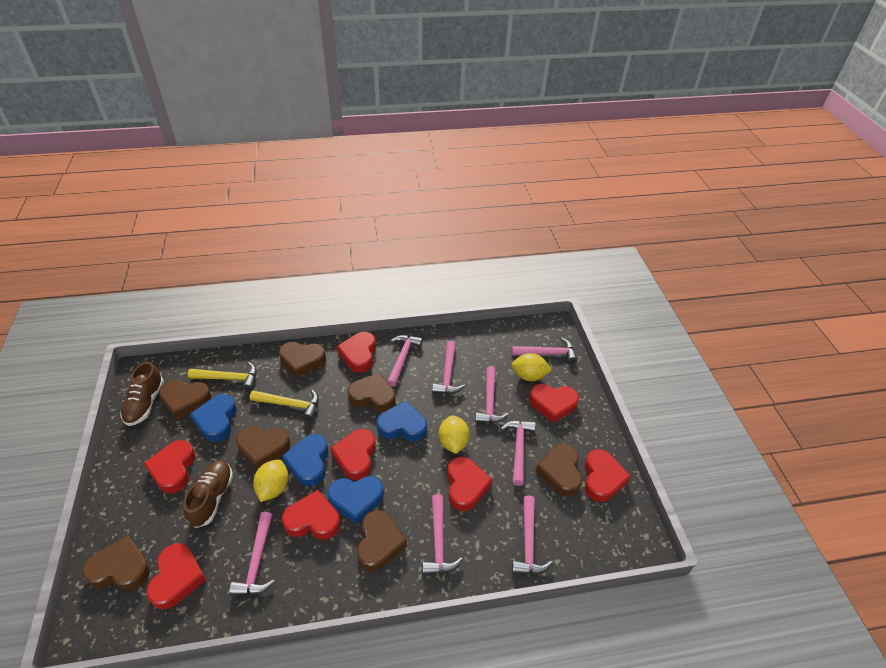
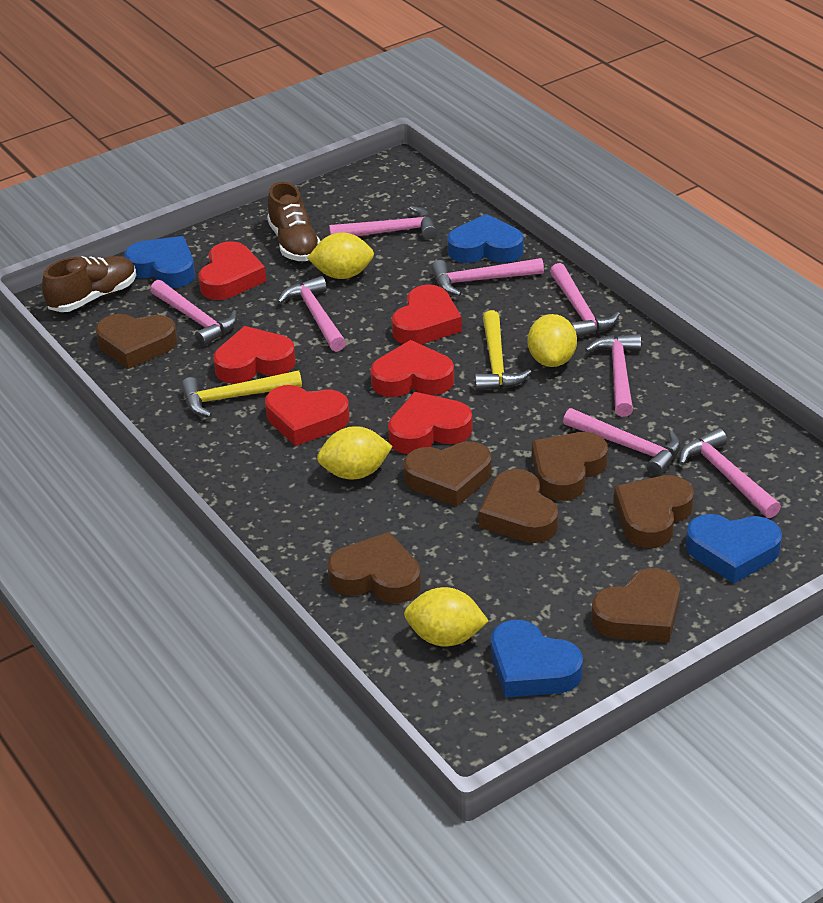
red heart: [144,440,195,493] [146,543,206,610] [282,490,340,540] [330,429,376,480] [337,332,376,372] [447,457,493,511] [529,384,579,423] [584,449,631,502] = 8 -> [198,241,266,300] [213,326,296,384] [265,385,350,446] [370,340,454,397] [388,392,473,454] [392,284,462,344] = 6
yellow lemon: [253,459,288,502] [439,415,470,454] [511,353,552,381] = 3 -> [307,232,374,279] [317,426,393,480] [404,587,489,647] [528,314,577,367] = 4

